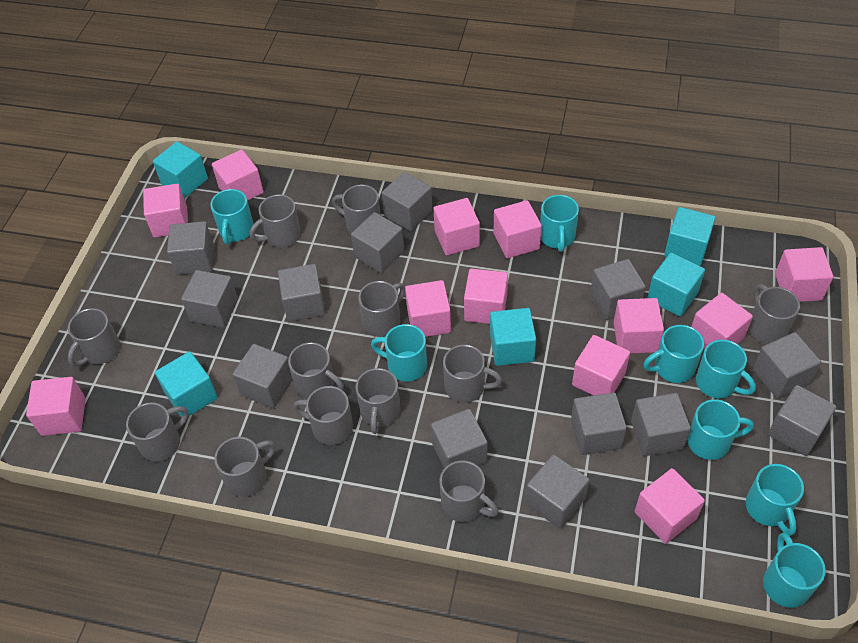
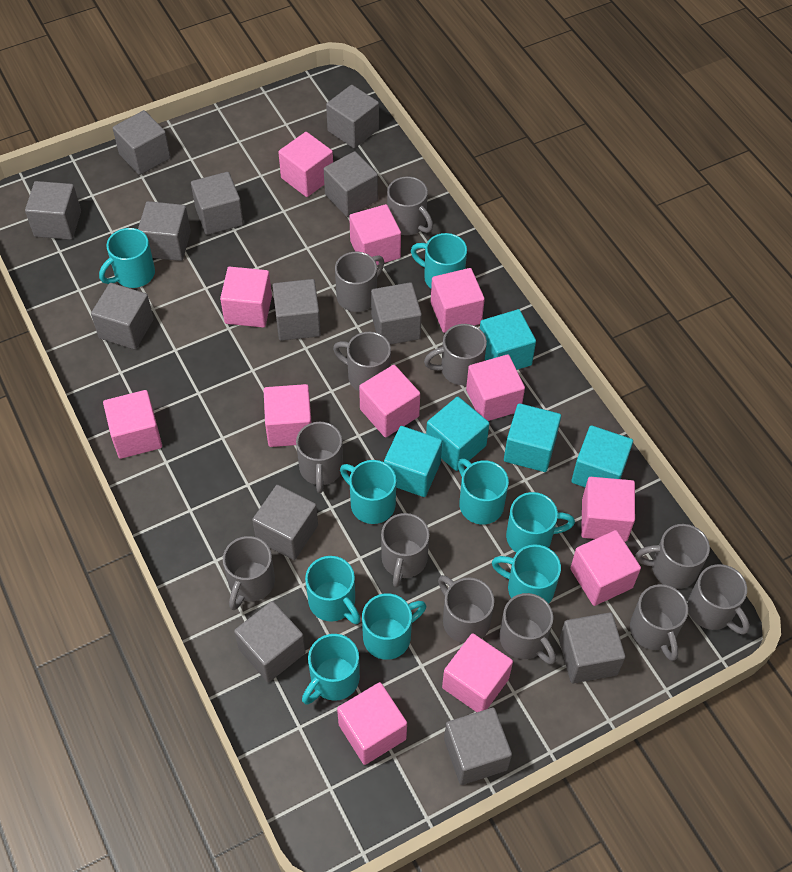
turquoise mug: [210,189,254,245] [371,324,427,382] [540,195,579,252] [643,325,704,383] [687,399,754,460] [696,340,756,398] [746,464,804,536] [763,532,826,608] = 8 -> [99,228,155,288] [302,634,360,705] [305,556,361,624] [340,460,396,524] [362,593,426,660] [411,233,467,288] [458,459,509,524] [492,544,561,604] [506,492,575,553] = 9

